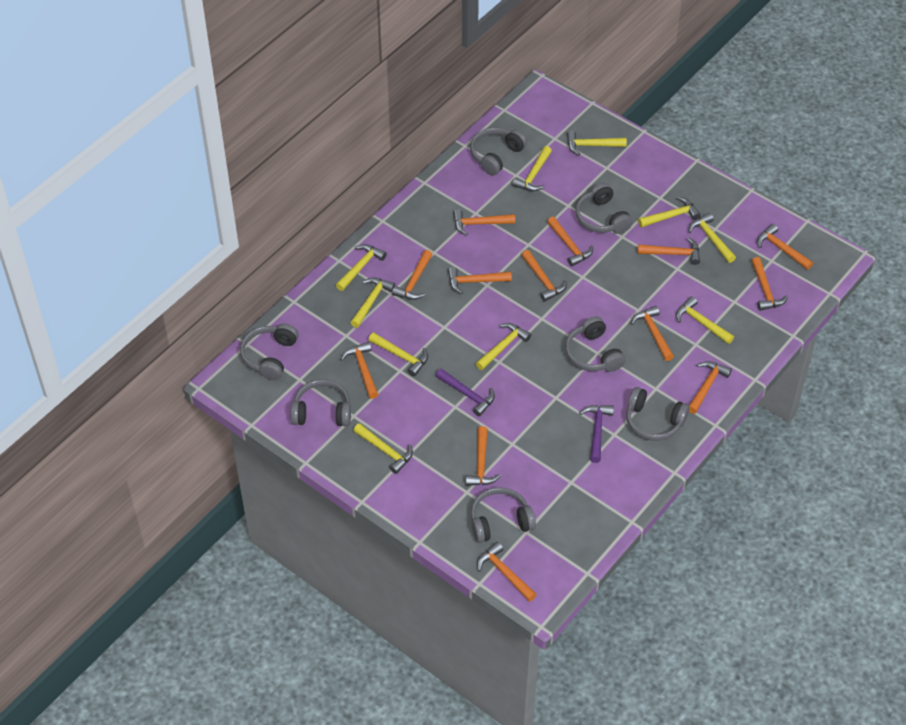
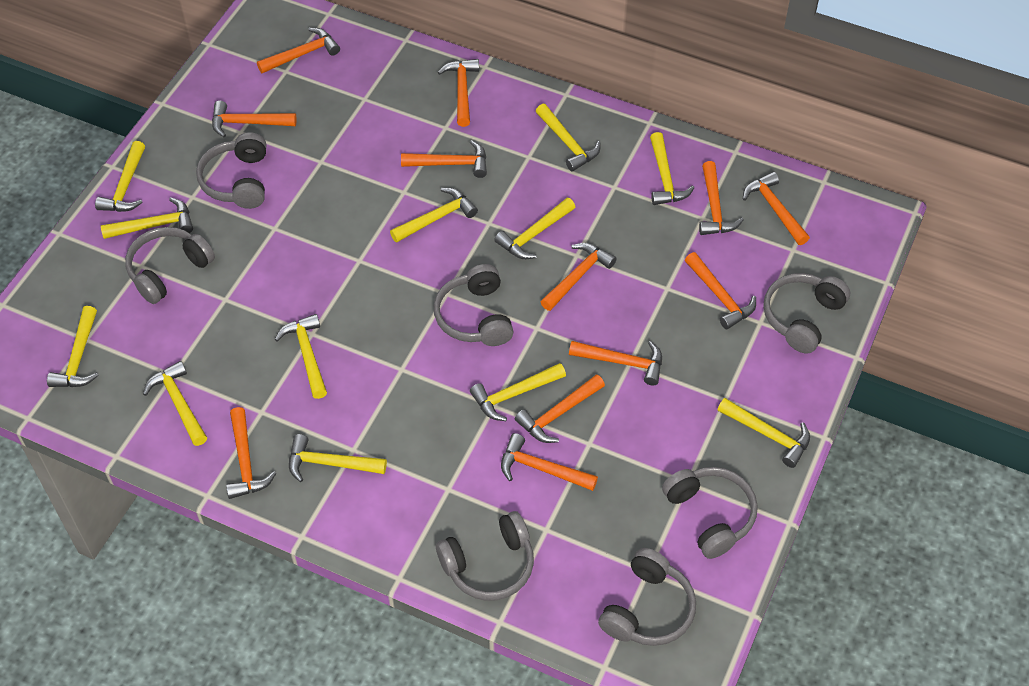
orange hammer: [341,342,379,399] [392,250,433,300] [448,267,512,294] [453,209,515,236] [466,426,500,486] [477,542,537,602] [521,250,567,302] [547,216,593,267] [630,306,674,361] [638,237,700,265] [689,361,732,414] [751,257,788,311] [757,224,813,270] = 13 -> [212,101,297,137] [226,407,276,499] [257,28,340,73] [401,140,487,178] [438,59,479,127] [501,433,598,491] [515,374,605,443] [541,243,617,311] [569,341,662,386] [685,252,756,329] [699,161,744,235] [743,172,810,245] = 12
purple hammer: [436,368,495,416] [580,405,614,463] = 2 -> none = 0
yellow hammer: [336,244,387,291] [350,277,395,328] [353,423,413,474] [369,332,428,376] [476,323,531,370] [512,146,552,191] [567,130,627,155] [638,197,701,228] [676,296,734,344] [688,213,736,263] = 10 -> [47,306,99,387] [95,141,145,212] [101,198,193,239] [143,361,207,446] [275,314,327,399] [289,434,387,482] [390,188,478,243] [470,363,566,421] [495,198,575,259] [536,104,601,171] [650,132,695,205] [717,398,810,468] = 12

